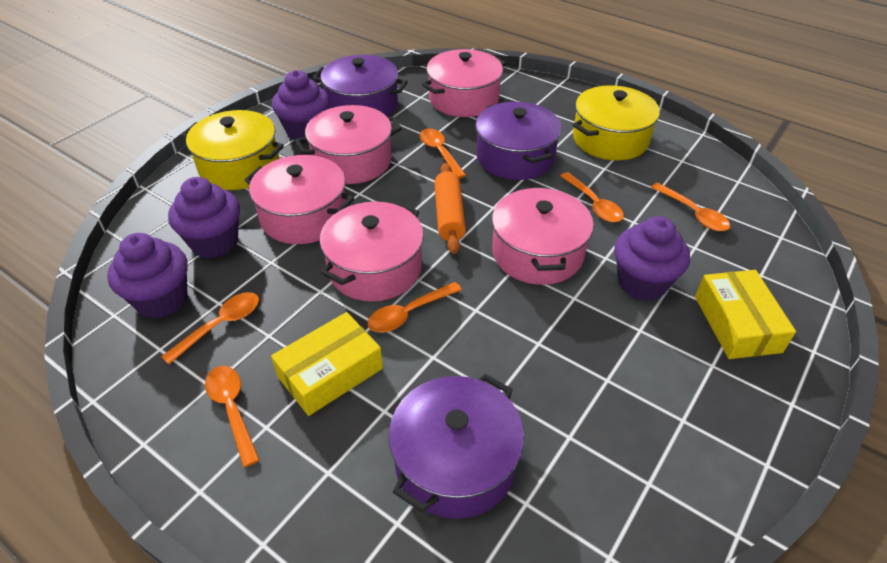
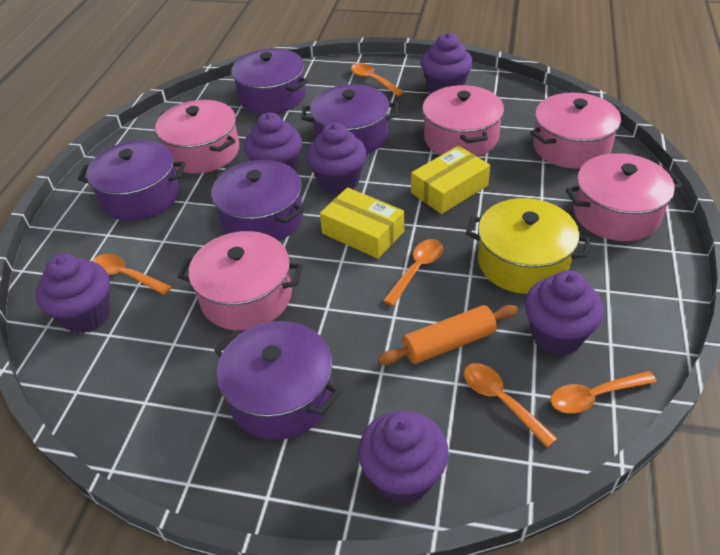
orange spoon: [161,292,259,364] [205,366,260,467] [368,282,462,332] [420,128,466,179] [560,172,624,222] [651,183,730,231] = 6 -> [92,254,172,295] [351,63,404,96] [383,239,443,306] [464,363,558,448] [550,371,657,414] = 5
purple cupcake: [107,233,188,319] [168,177,240,258] [272,70,330,140] [614,216,690,301] = 4 -> [36,254,111,333] [244,113,302,172] [307,123,366,195] [358,410,449,504] [421,33,473,93] [525,270,604,355] = 6
purple pot: [313,55,408,117] [389,374,524,519] [475,102,562,180] = 3 -> [78,140,185,221] [211,160,304,241] [214,321,341,440] [231,49,308,114] [301,84,399,154] = 5
yellow pot: [182,110,284,190] [572,85,660,160] = 2 -> [466,198,591,294] = 1

